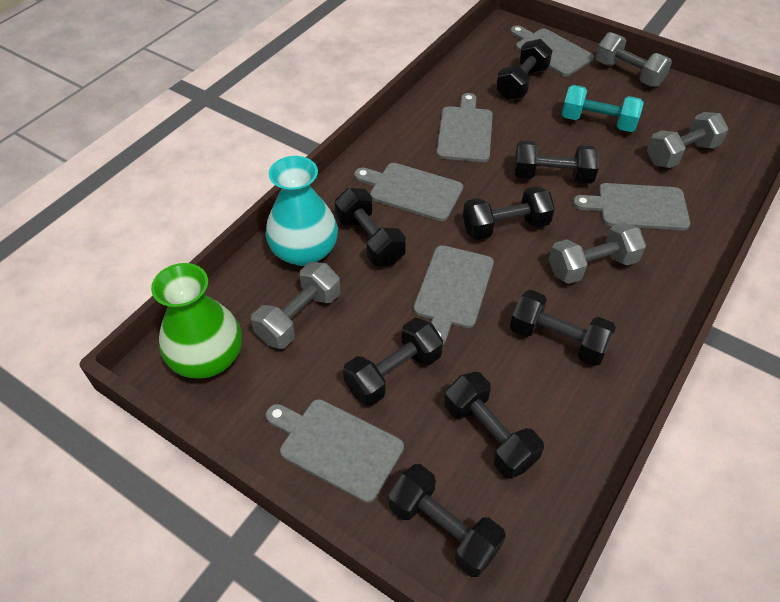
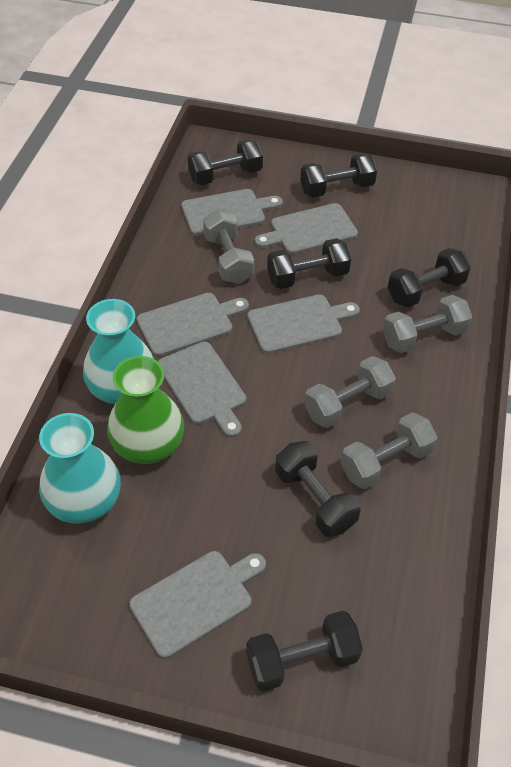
black dumbbell: [335,188,406,266] [343,318,443,406] [388,464,506,577] [444,372,544,479] [463,186,555,240] [496,39,553,100] [510,290,616,366] [514,141,600,184] = 8 -> [188,139,263,185] [246,611,363,691] [267,238,351,289] [275,441,361,537] [300,153,377,197] [388,248,471,307] = 6
turquoise dumbbell: [562,85,644,132] = 1 -> none = 0
turquoise vase: [265,156,338,266] = 1 -> [39,413,121,524] [83,299,155,404] = 2

